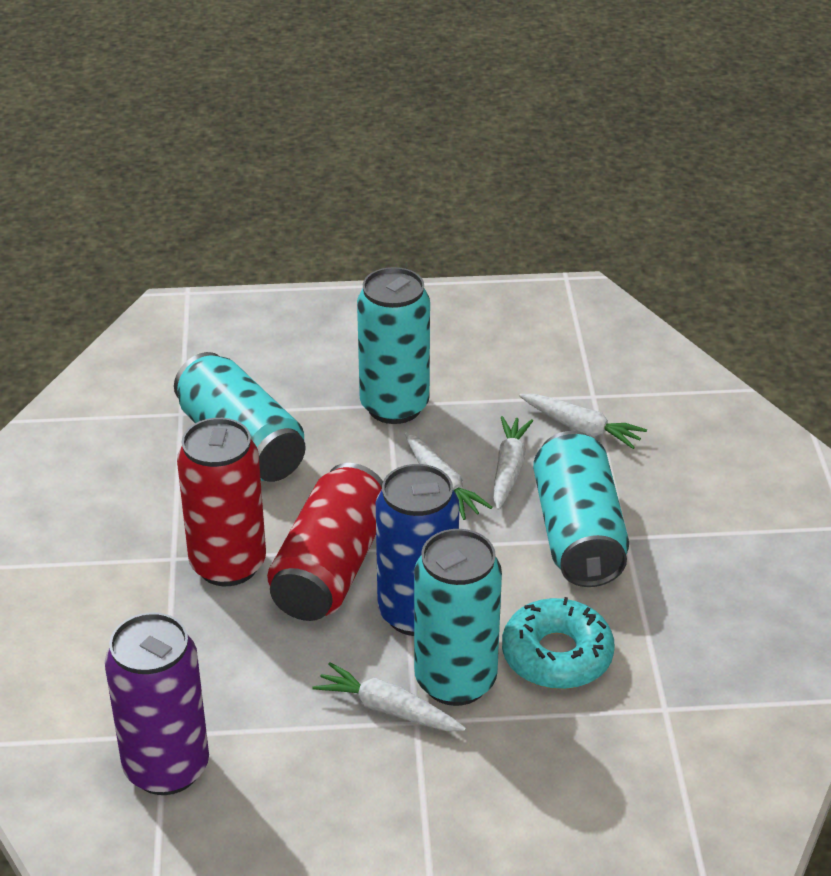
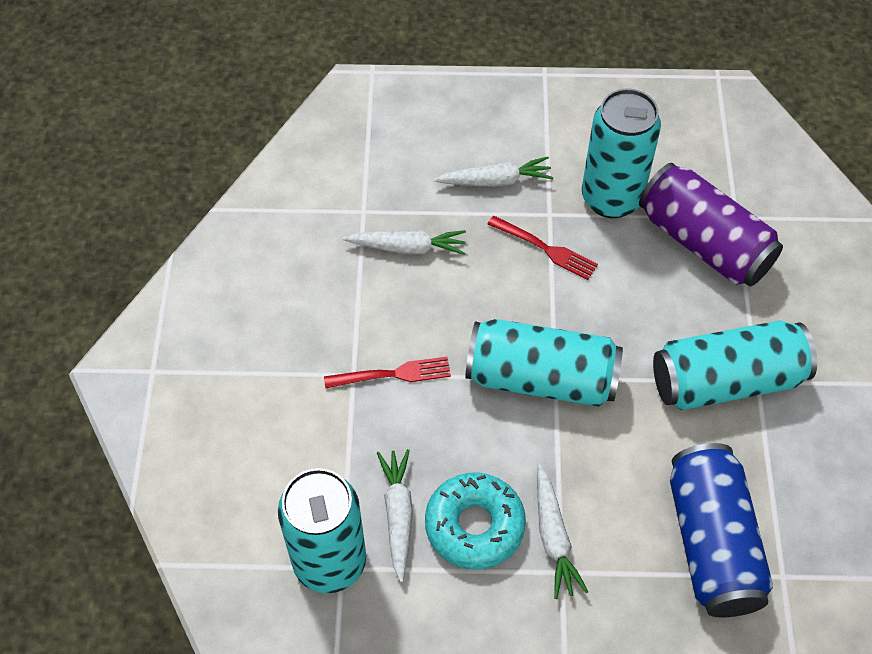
red can: [177,418,266,586] [267,463,383,621] = 2 -> none = 0
red fork: none = 0 -> [324,357,451,389] [488,216,598,280] = 2

